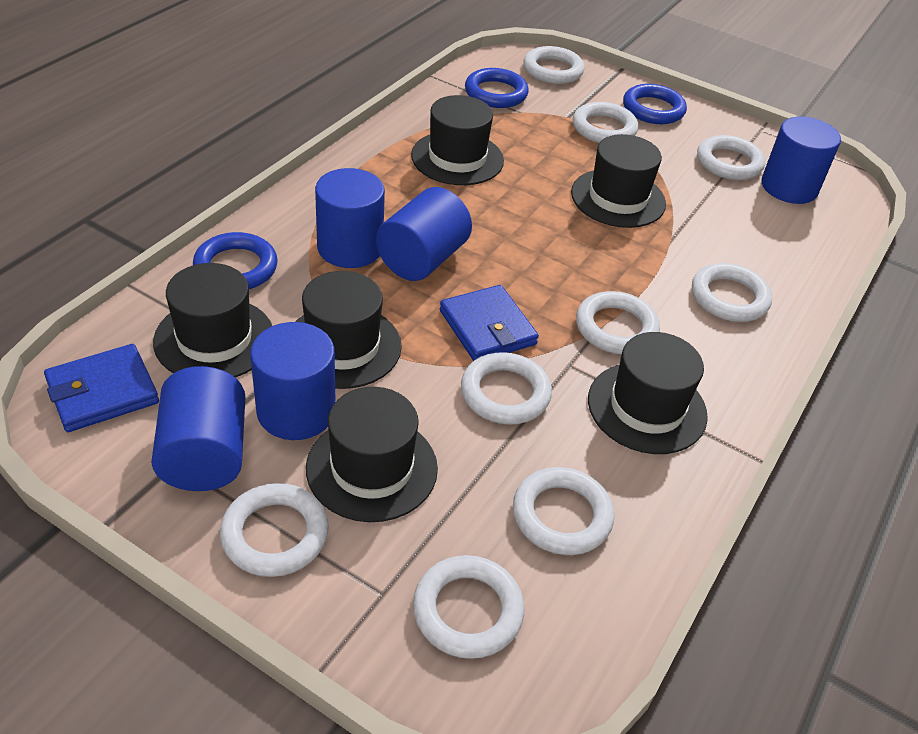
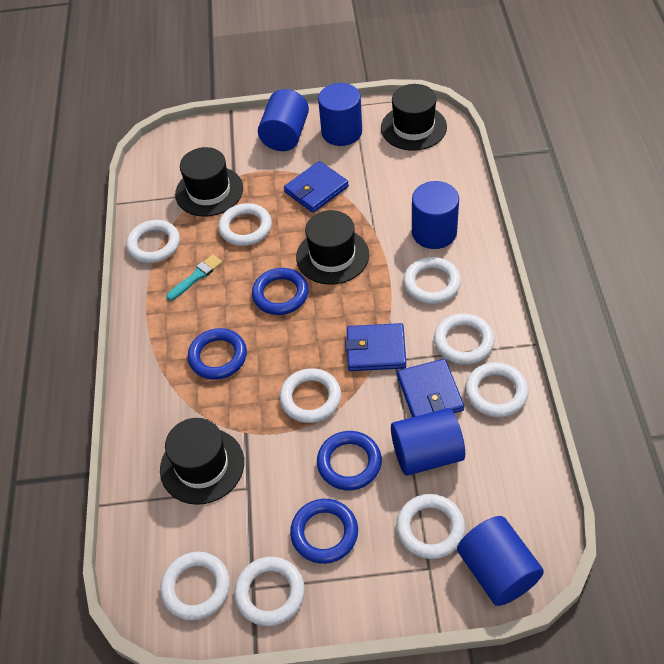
black hat: [153,263,272,378] [295,271,402,389] [306,387,438,522] [411,95,504,185] [571,134,666,228] [588,332,708,454] = 6 -> [160,418,244,505] [175,147,243,217] [296,210,369,285] [381,84,447,151] = 4
blue ring: [193,232,278,289] [465,68,529,108] [623,84,687,124] = 3 -> [188,328,247,380] [252,268,309,315] [290,499,358,564] [317,431,382,490] = 4
blue wallet: [44,344,159,432] [440,285,539,361] = 2 -> [284,161,349,213] [345,323,406,371] [397,359,464,417] = 3
turquoise brush: none = 0 -> [166,254,223,301] = 1

